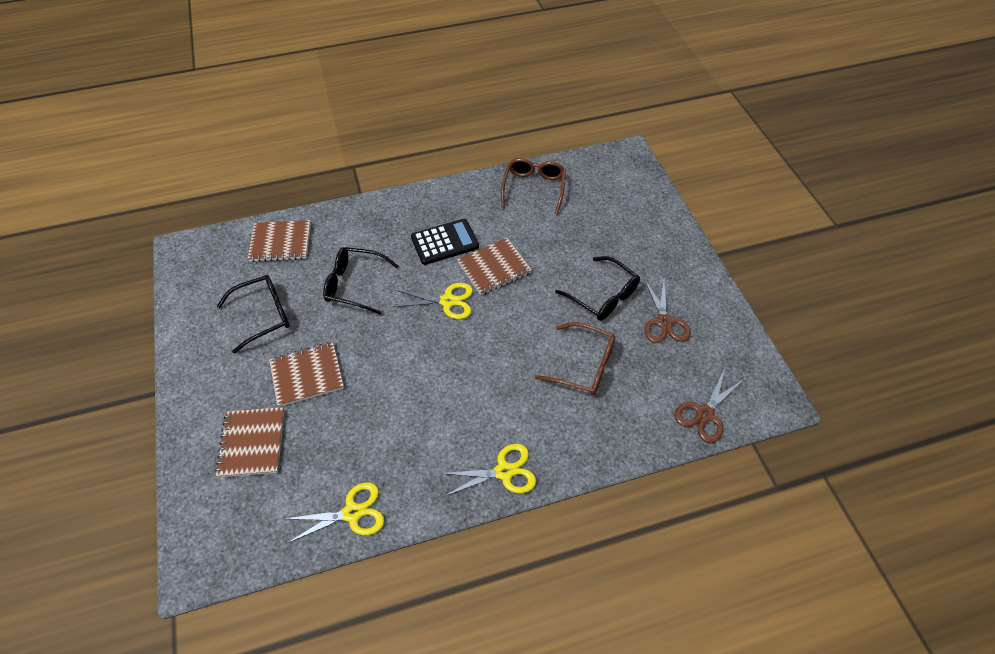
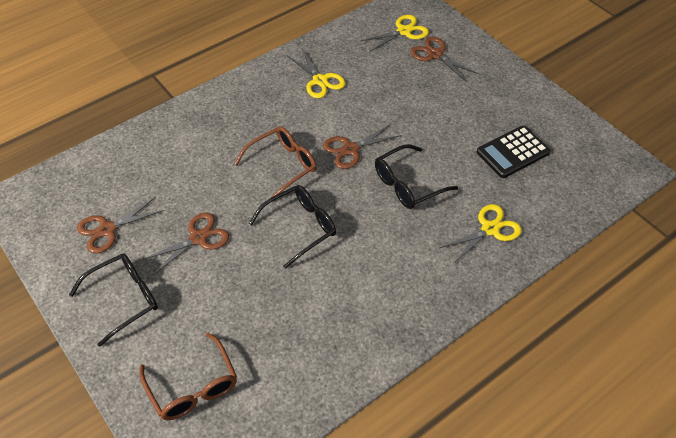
brown notebook: [215,407,284,478] [248,220,311,262] [269,342,344,407] [457,238,532,295] = 4 -> none = 0
brown scissors: [644,278,691,343] [674,369,744,443] = 2 -> [77,197,165,253] [141,213,229,275] [323,124,401,169] [410,36,478,81] = 4

